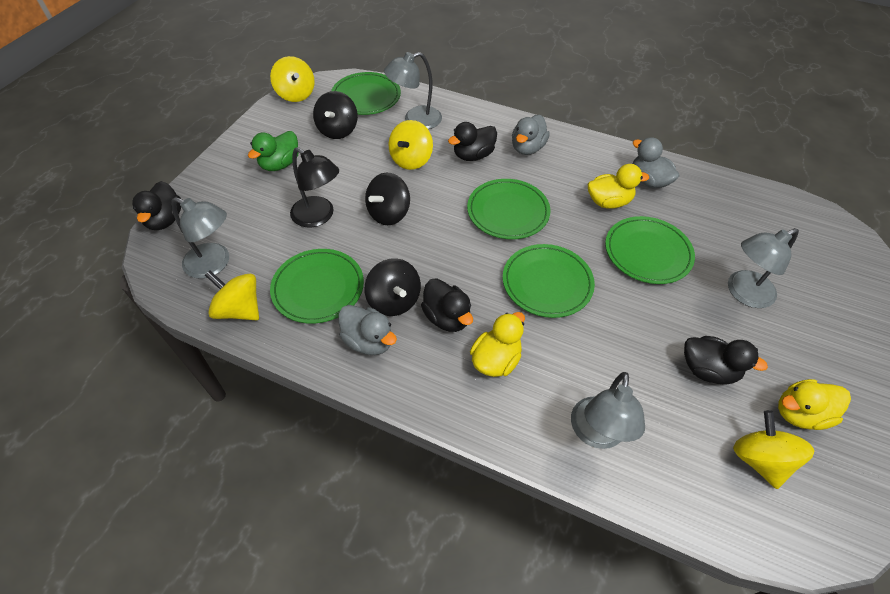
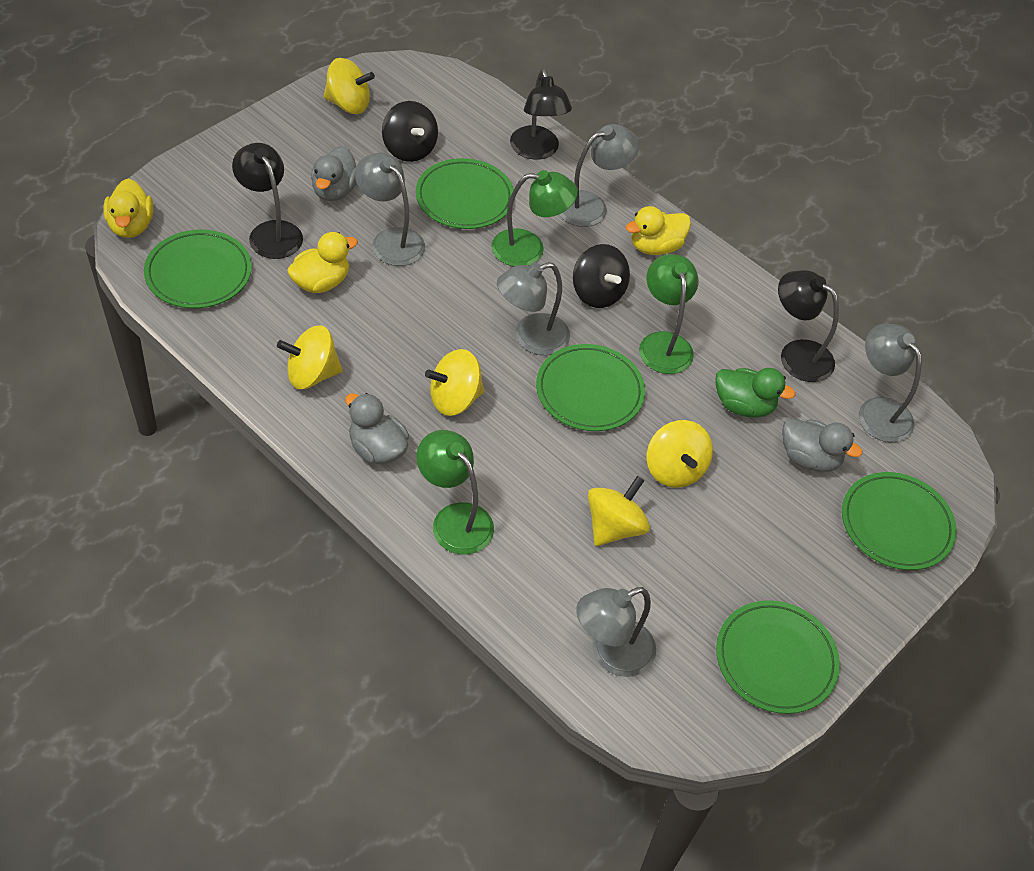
black duck: [132,181,181,230] [421,278,473,332] [448,122,497,161] [684,336,768,385] = 4 -> none = 0
black lamp: [290,147,339,227] = 1 -> [232,143,303,259] [510,69,572,160] [778,270,839,382] = 3
black spinning top: [313,91,358,139] [364,258,421,316] [365,172,410,225] = 3 -> [382,101,438,162] [573,244,630,308] = 2
green lamp: none = 0 -> [416,430,494,555] [491,170,578,267] [639,254,699,374] = 3
grey lamp: [171,197,229,279] [384,52,442,129] [571,372,645,449] [728,228,799,308] = 4 -> [355,153,425,266] [497,262,570,355] [559,124,639,227] [576,587,656,677] [859,324,922,442] = 5
yellow spinning top: [205,271,259,320] [270,56,315,102] [388,120,433,170] [733,410,815,489] = 4 -> [277,325,343,389] [324,58,375,114] [425,349,484,416] [588,476,650,546] [647,420,713,488] = 5

